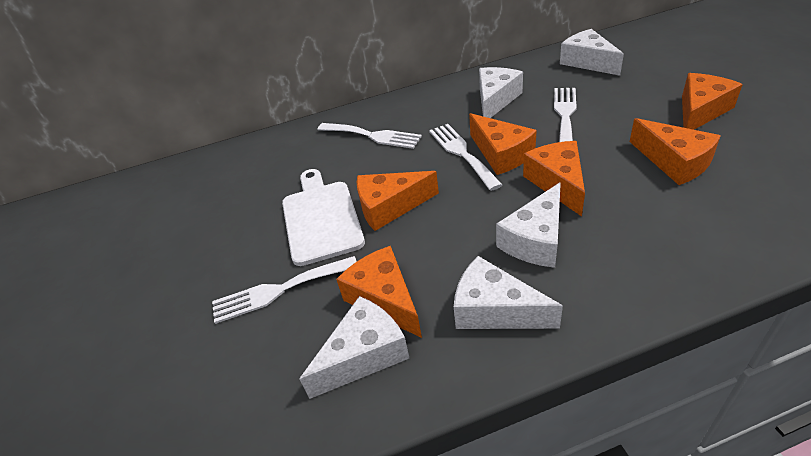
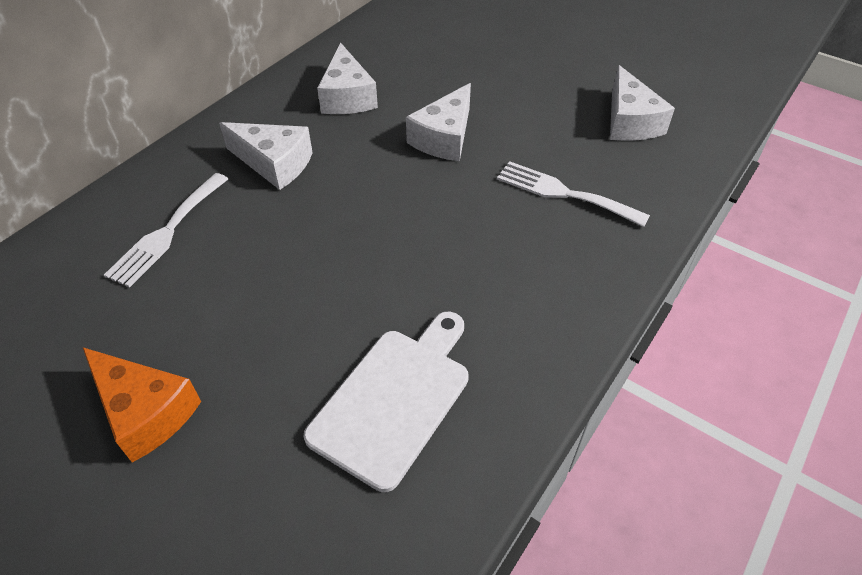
orange cheese: [336,246,422,338] [357,171,439,231] [469,113,537,175] [523,141,585,217] [629,118,721,185] [682,73,743,130] = 6 -> [83,347,201,463] = 1
white cheese: [299,296,409,399] [454,256,563,329] [479,67,523,118] [496,182,561,268] [560,29,624,76] = 5 -> [219,122,313,190] [317,43,378,114] [406,83,471,161] [610,65,675,141] = 4
white fork: [212,256,357,324] [317,123,422,149] [429,124,502,191] [554,88,577,142] = 4 -> [104,173,228,288] [497,161,650,227] = 2

